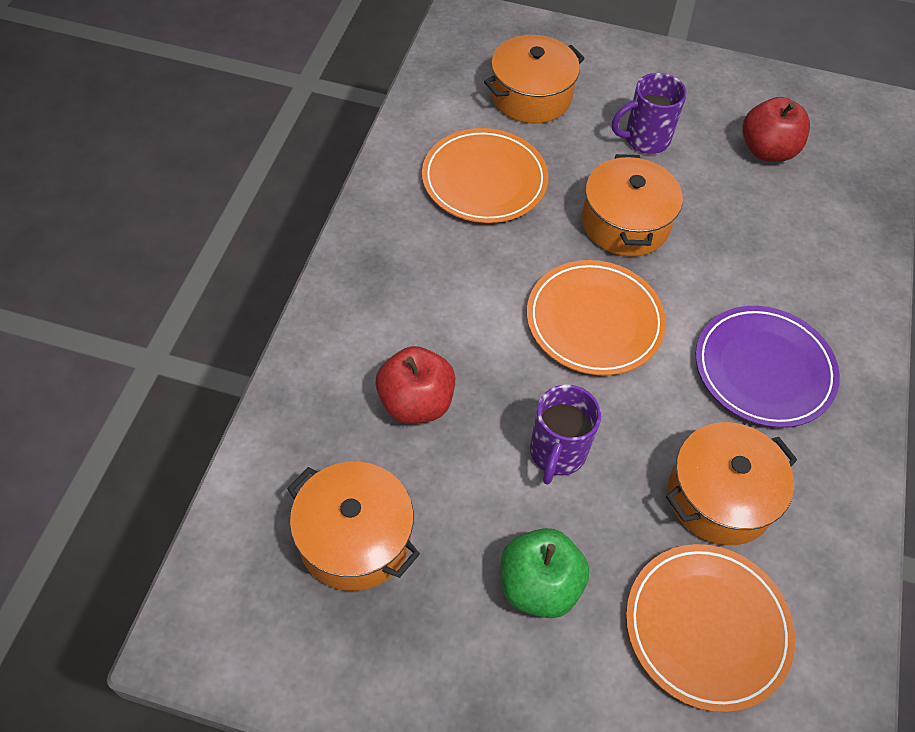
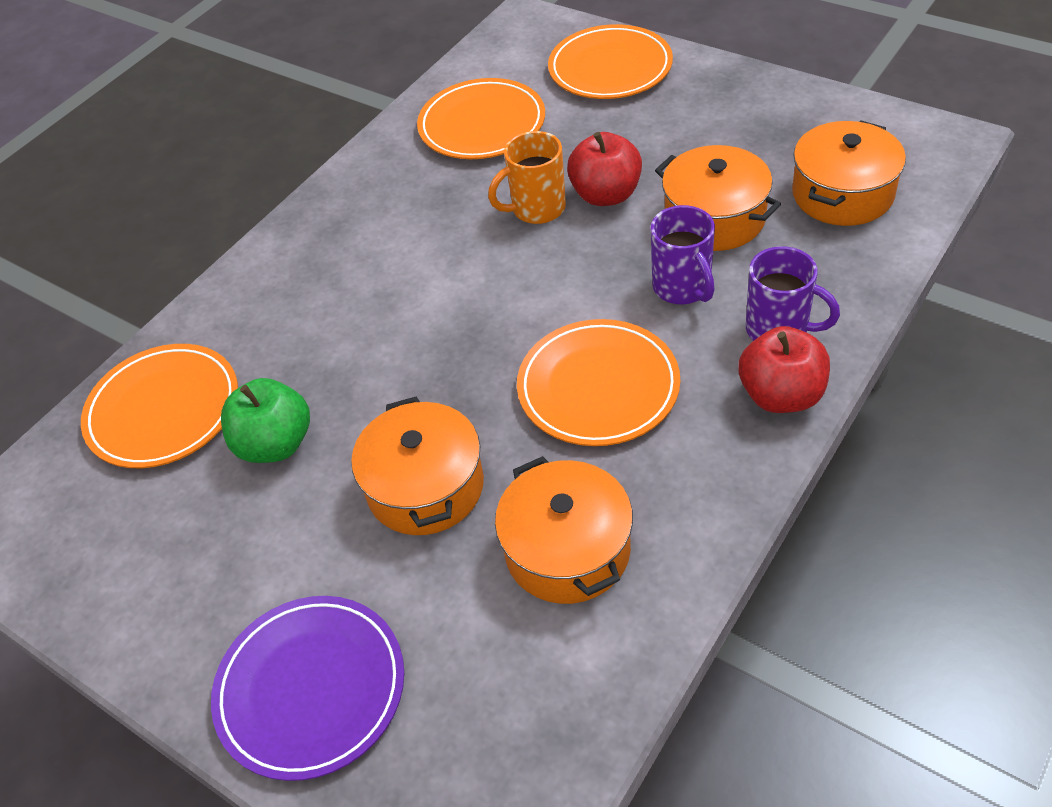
orange mug: none = 0 -> [488,131,566,224] = 1
orange plate: [422,128,548,223] [527,260,666,375] [626,544,795,712] = 3 -> [81,344,238,468] [417,78,545,159] [517,319,680,446] [548,24,673,99] = 4

